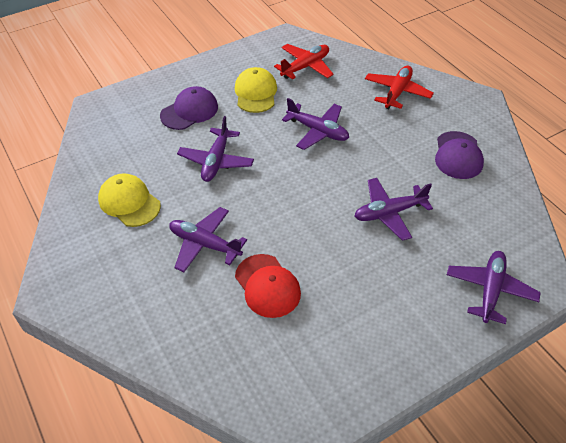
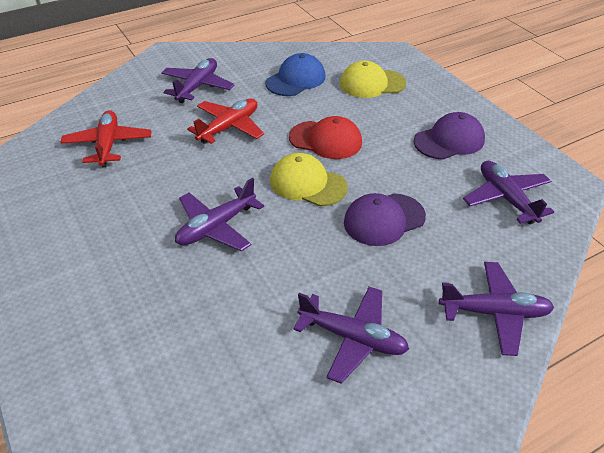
blue cap: none = 0 -> [265,53,326,96] = 1

